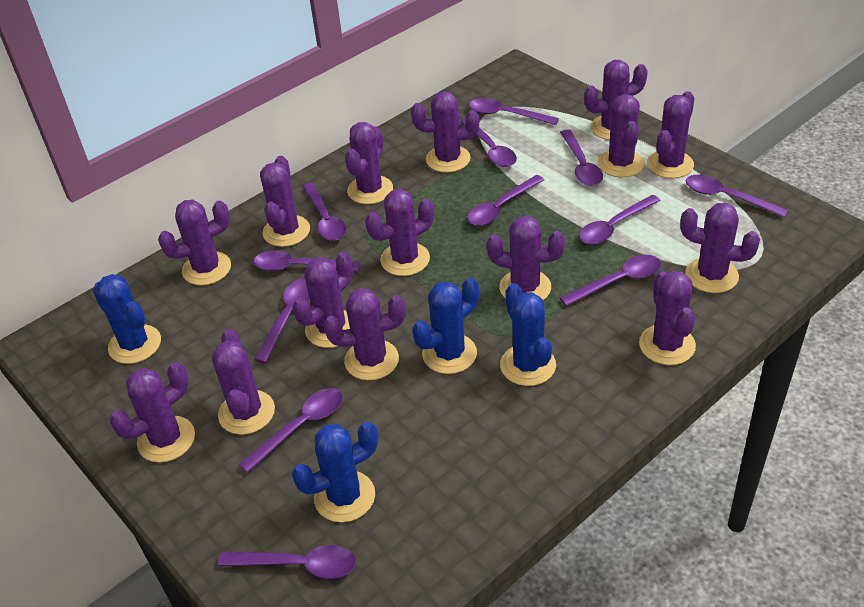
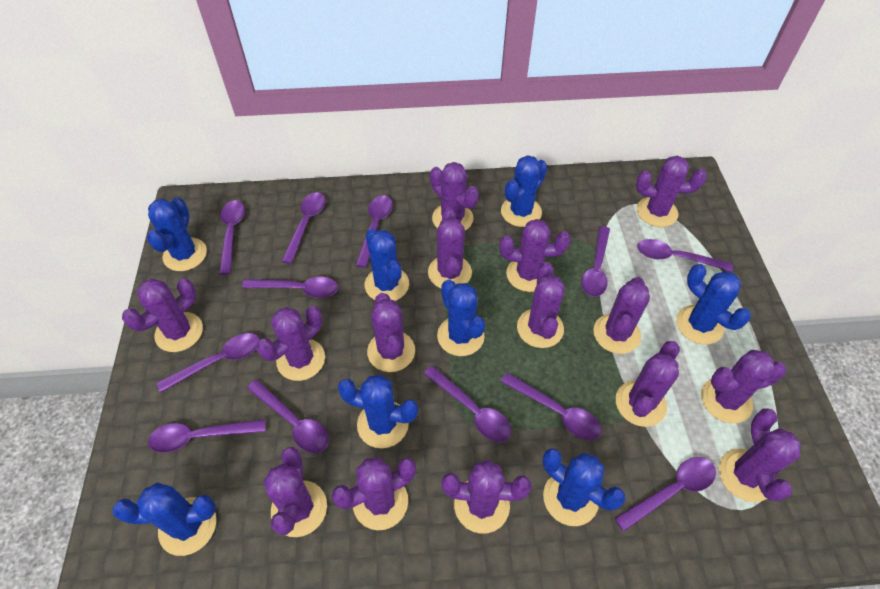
blue cactus: [93,274,161,364] [292,422,378,522] [412,278,479,374] [500,283,556,386] = 4 -> [112,482,216,556] [147,197,207,271] [338,375,418,448] [365,229,409,301] [437,279,485,356] [501,155,548,227] [543,448,626,526] [676,264,751,345] = 8

